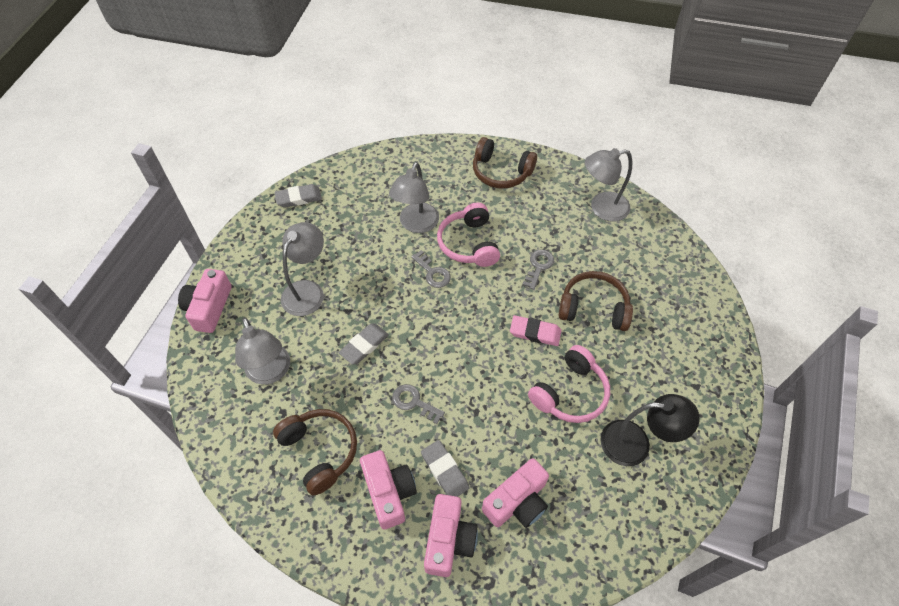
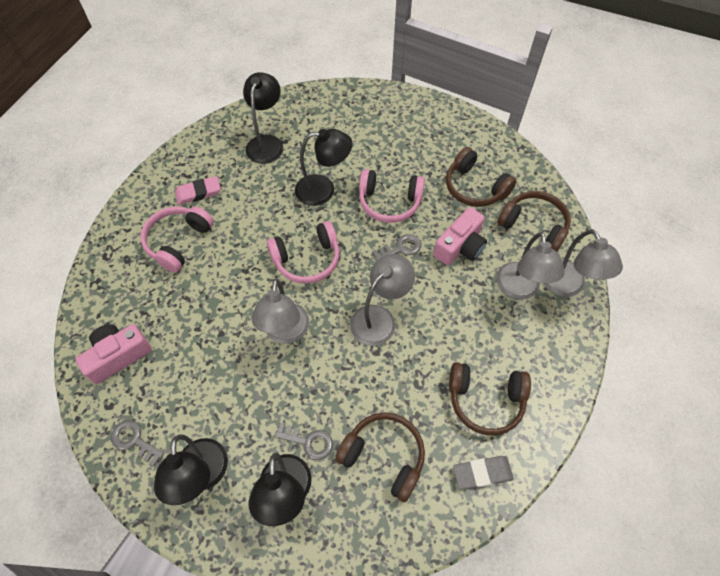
black lamp: [600,394,700,466] = 1 -> [154,435,228,505] [243,72,283,164] [248,453,312,526] [295,129,353,206] = 4
brown headphones: [273,409,357,495] [473,137,537,188] [559,271,633,331] = 3 -> [335,413,425,502] [446,147,517,207] [449,362,531,435] [497,191,571,252] = 4
grey eraser: [274,184,322,208] [339,323,389,365] [421,440,469,497] = 3 -> [453,456,514,490] = 1
pink camera: [178,269,232,333] [360,450,417,530] [424,494,478,577] [482,458,549,528] = 4 -> [75,324,152,384] [433,207,487,265] = 2
pink headphones: [437,203,500,267] [528,345,610,423] = 2 -> [141,207,214,272] [267,221,339,284] [359,169,425,223] = 3

